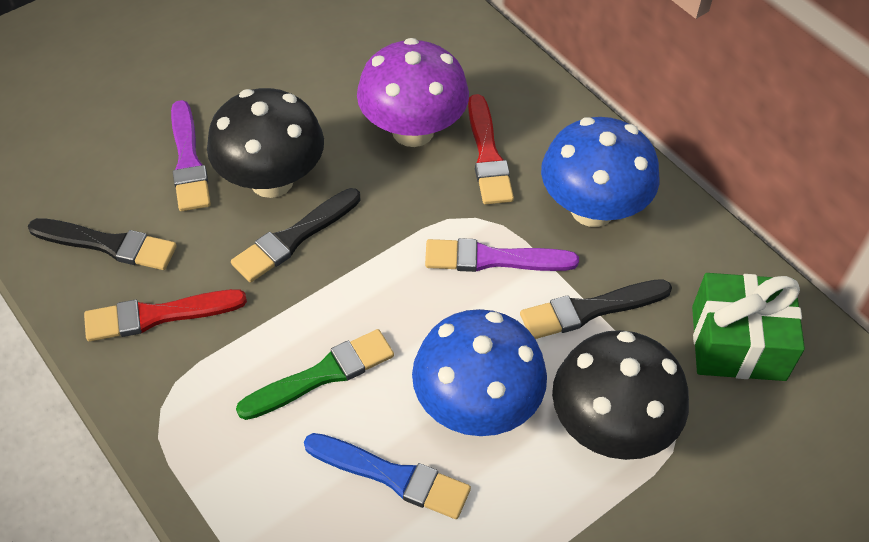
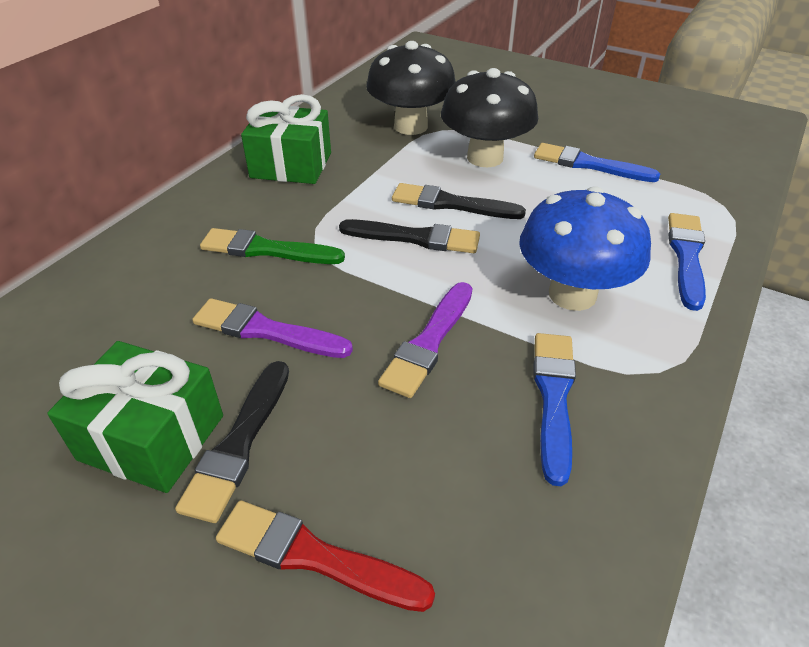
blue brush: [304,433,471,519] = 1 -> [534,143,660,182] [534,333,576,486] [668,213,706,311] = 3
blue mushroom: [412,309,547,436] [541,117,660,227] = 2 -> [519,186,651,311] = 1
green gift: [692,273,805,381] = 1 -> [47,341,223,493] [241,94,331,184] = 2
purple mushroom: [357,38,469,147] = 1 -> none = 0
red brush: [84,289,247,342] [468,94,514,204] = 2 -> [216,500,435,612] = 1

